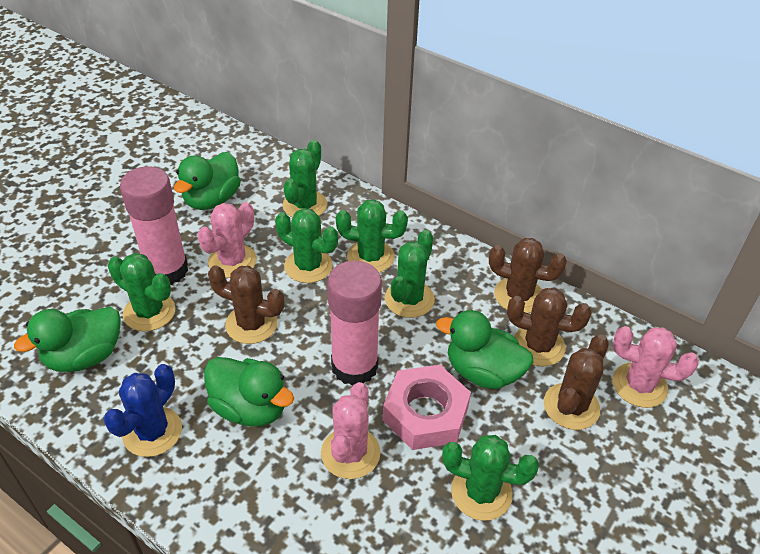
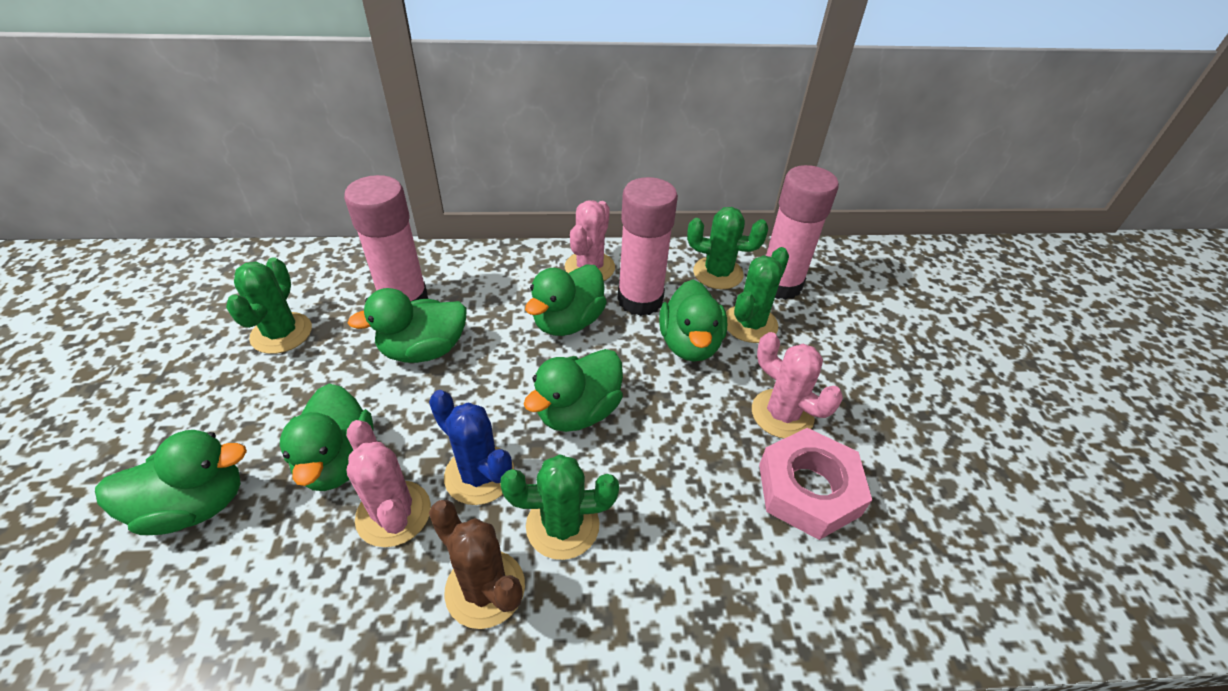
brown cactus: [208,265,284,344] [489,238,567,313] [507,288,592,367] [544,334,609,430] = 4 -> [429,500,525,629] = 1
green cactus: [108,253,175,332] [275,208,338,283] [283,140,327,217] [336,199,408,272] [385,230,435,318] [442,435,539,521] = 6 -> [226,257,312,354] [500,454,619,560] [687,207,768,289] [726,247,789,343] = 4
green duck: [14,307,121,372] [174,152,241,210] [204,357,294,427] [436,310,533,389] = 4 -> [95,430,247,535] [280,384,373,491] [348,288,467,363] [524,349,623,432] [525,264,607,336] [659,280,727,362] = 6
pink glue stick: [120,166,188,285] [327,260,382,386] = 2 -> [344,175,428,301] [618,177,678,316] [766,165,839,300] = 3

